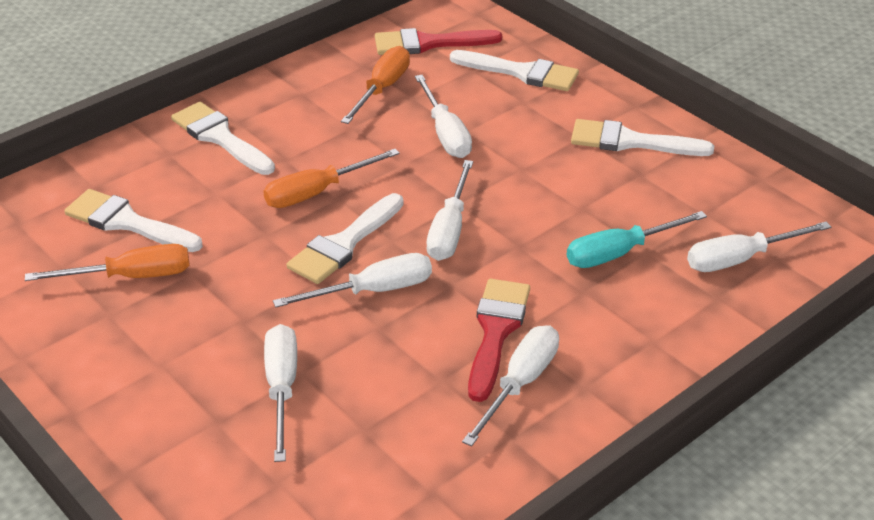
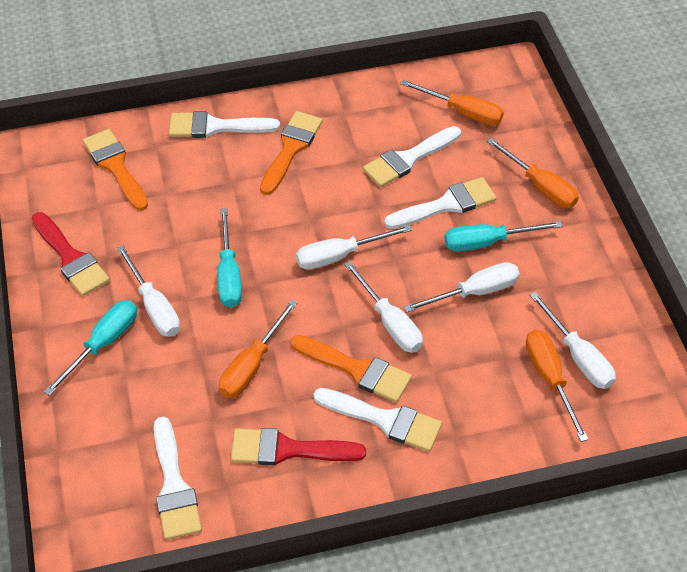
orange brush: none = 0 -> [83,129,148,211] [260,111,323,195] [291,335,412,403] = 3
orange screwdriver: [25,244,190,281] [263,149,400,208] [341,46,410,124] = 3 -> [219,300,298,398] [400,80,504,125] [487,138,579,208] [526,330,589,442] = 4
turquoise screwdriver: [567,211,707,268] = 1 -> [44,300,137,396] [218,208,242,308] [445,221,563,251] = 3
white screwdriver: [264,324,297,462] [273,253,432,308] [415,75,472,158] [427,160,473,261] [462,325,559,446] [687,222,831,272] = 6 -> [117,245,180,337] [296,225,412,270] [344,261,423,353] [403,262,520,313] [530,292,616,389] = 5

